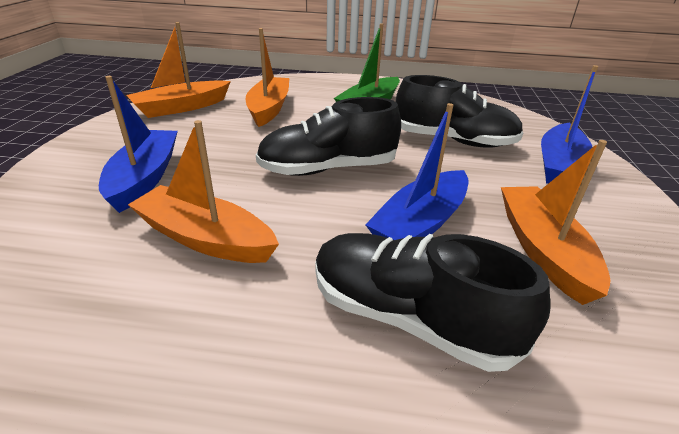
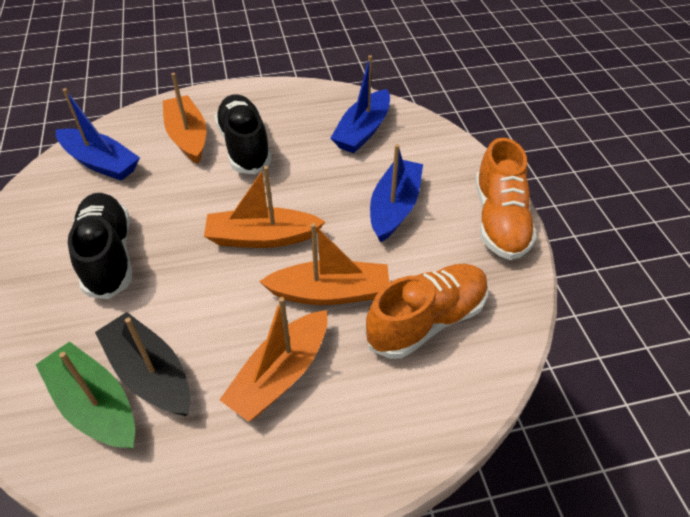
black boat: none = 0 -> [95,312,191,416] = 1
black shoe: [256,97,401,176] [315,233,550,372] [396,75,523,148] = 3 -> [68,193,132,299] [215,94,272,174] = 2
orange shoe: none = 0 -> [365,264,488,359] [475,138,537,260] = 2

